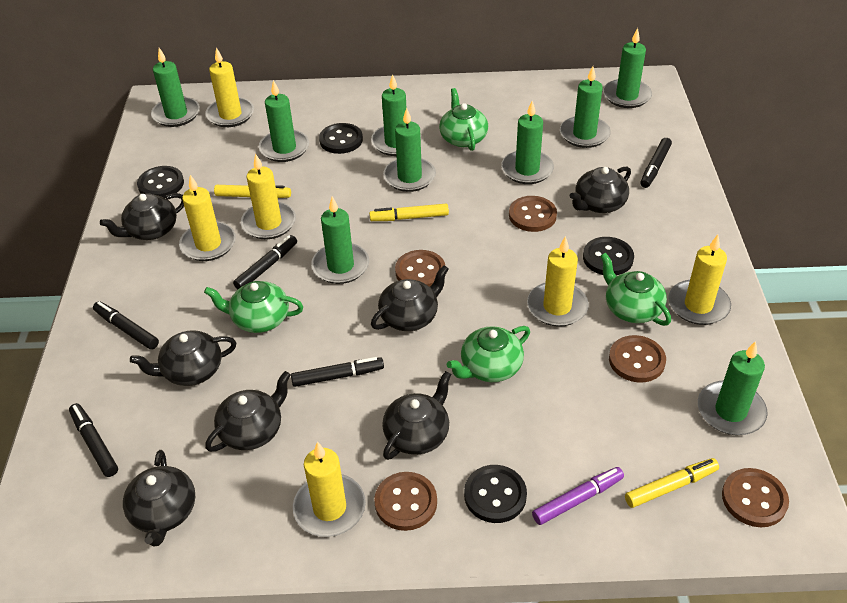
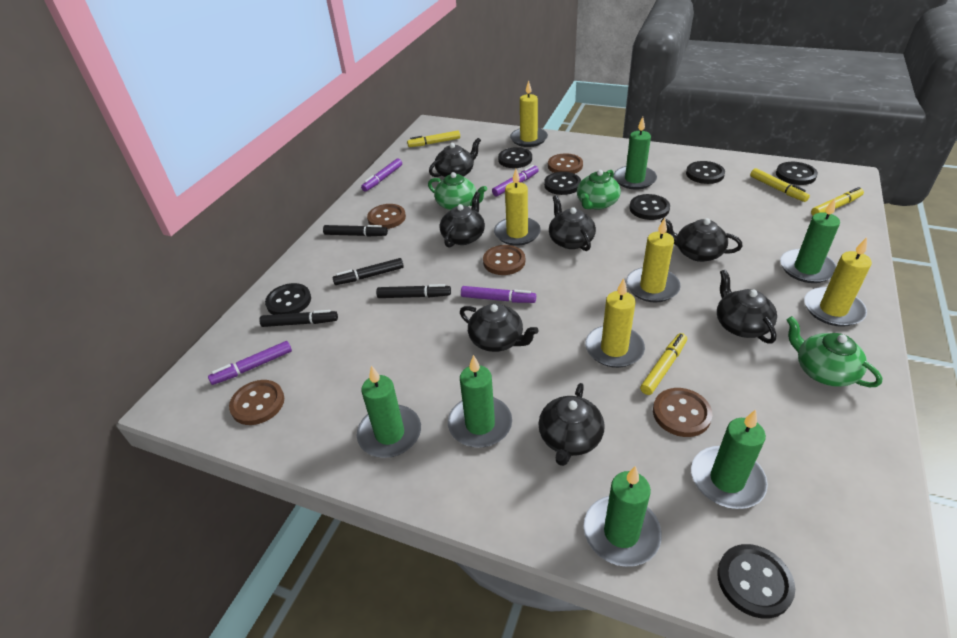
black button: [137,166,184,198] [319,123,363,154] [464,465,527,523] [583,237,634,276] = 4 -> [265,283,311,315] [498,147,532,168] [544,172,581,195] [629,194,670,220] [686,161,725,184] [717,544,795,619] [776,162,818,185] = 7
black marker: [69,403,118,477] [93,301,159,350] [233,235,297,289] [291,357,384,387] [640,138,672,188] = 5 -> [259,310,338,327] [323,225,388,237] [332,258,404,285] [376,284,451,298] = 4
green candle: [151,48,200,127] [259,80,309,162] [311,196,369,284] [371,74,422,156] [383,108,436,192] [501,101,554,184] [560,66,611,148] [603,28,652,108] [698,341,768,435] = 9 -> [356,365,421,458] [448,355,512,448] [584,466,662,567] [614,117,657,190] [691,410,768,509] [780,198,840,283] = 6
green teapot: [204,281,303,333] [439,88,488,151] [447,326,530,382] [600,253,671,326] = 4 -> [428,172,487,210] [577,170,621,210] [787,316,882,387] = 3
purple marker: [532,467,624,525] = 1 -> [208,341,292,385] [361,158,402,192] [461,286,536,303] [492,165,539,196] = 4
yellow candle: [179,175,236,261] [206,47,254,127] [241,153,296,239] [293,442,366,537] [527,236,589,327] [668,235,731,325] = 6 -> [494,169,541,246] [510,80,548,147] [585,278,645,368] [626,218,681,302] [805,237,872,327] = 5
yellow marker: [214,185,291,198] [369,204,449,221] [625,458,719,508] = 3 -> [407,131,460,147] [640,333,687,395] [750,168,810,202] [811,187,864,216] = 4

